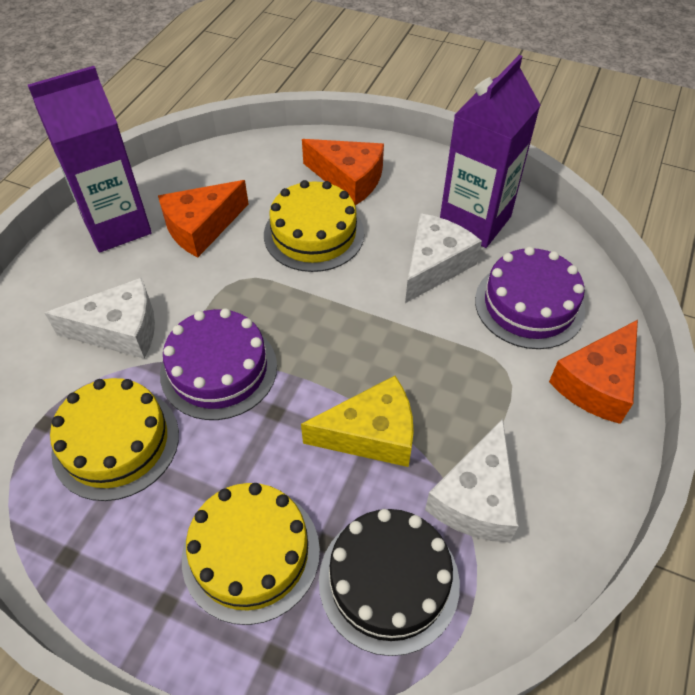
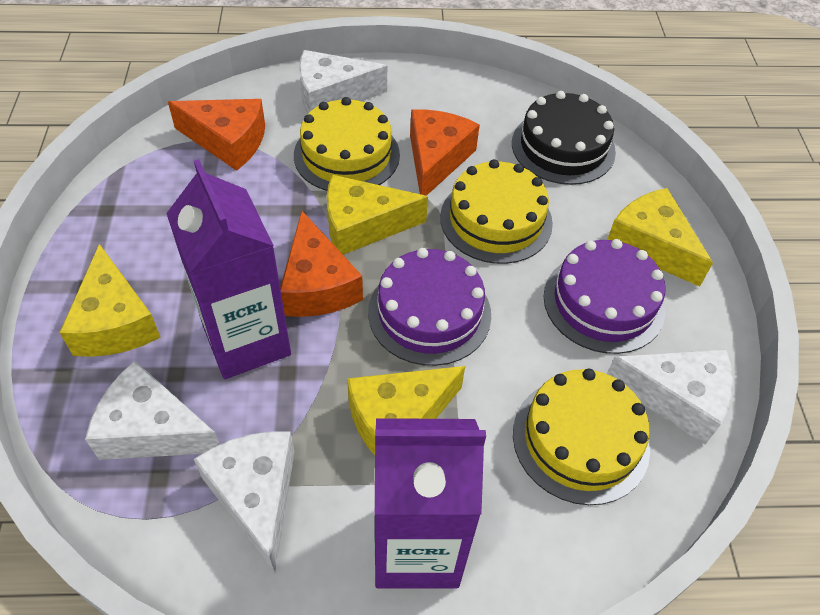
white cheese: [45,278,155,359] [405,213,482,303] [425,419,519,542] = 3 -> [85,361,220,460] [194,431,294,572] [299,50,387,114] [607,349,733,445] = 4
yellow cheese: [301,376,414,467] = 1 -> [59,244,161,357] [327,175,428,255] [347,366,465,455] [607,188,713,287] = 4

